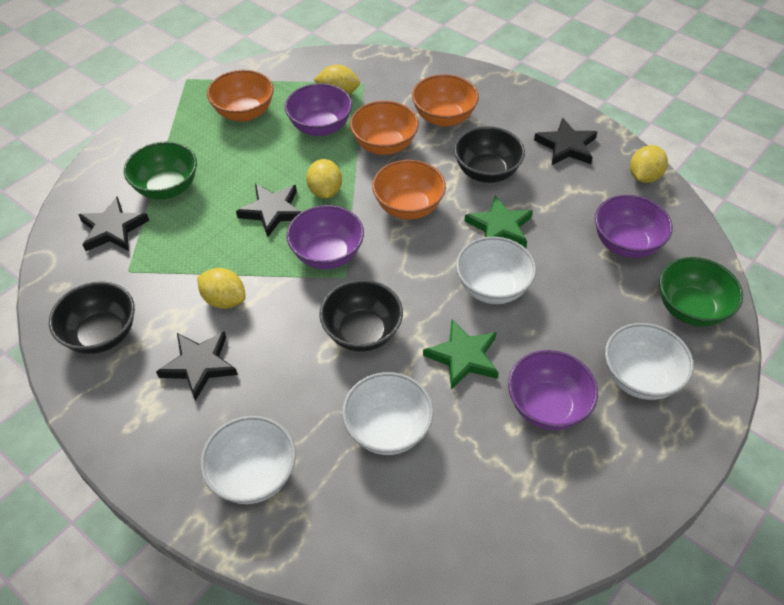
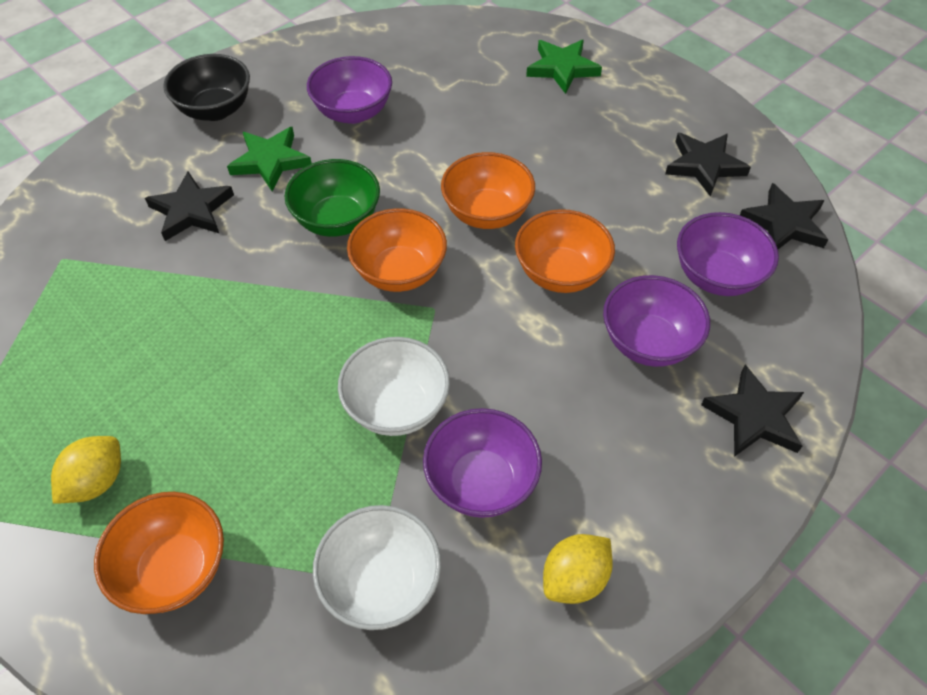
black bowl: [49,282,135,354] [319,280,403,352] [454,126,525,183] = 3 -> [163,54,250,121] = 1
green bowl: [124,142,197,200] [659,257,743,327] = 2 -> [285,159,380,237] = 1
white bowl: [200,416,296,504] [342,372,433,455] [456,237,536,304] [605,323,694,400] = 4 -> [313,505,441,630] [338,337,450,436] = 2
yellow lemon: [197,268,246,309] [306,159,342,199] [314,65,360,95] [630,145,668,183] = 4 -> [51,436,121,504] [543,534,613,604] = 2

